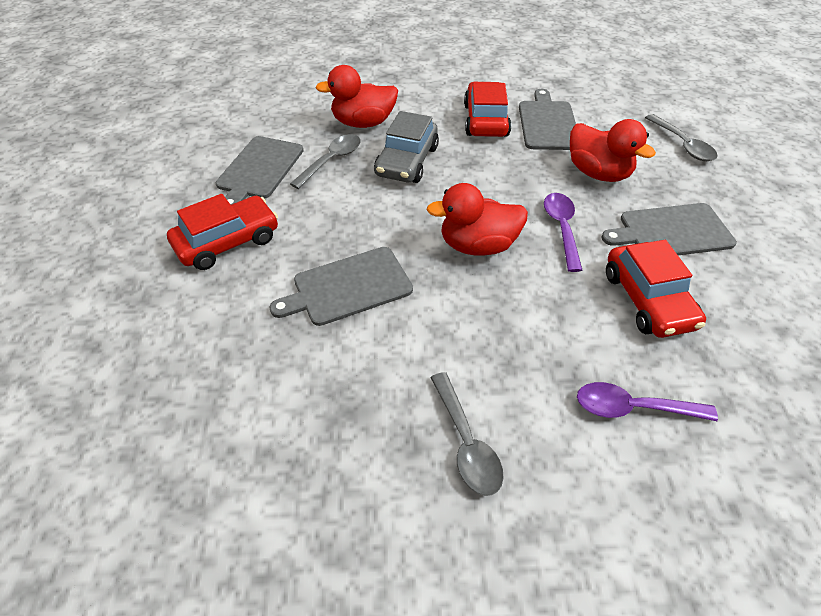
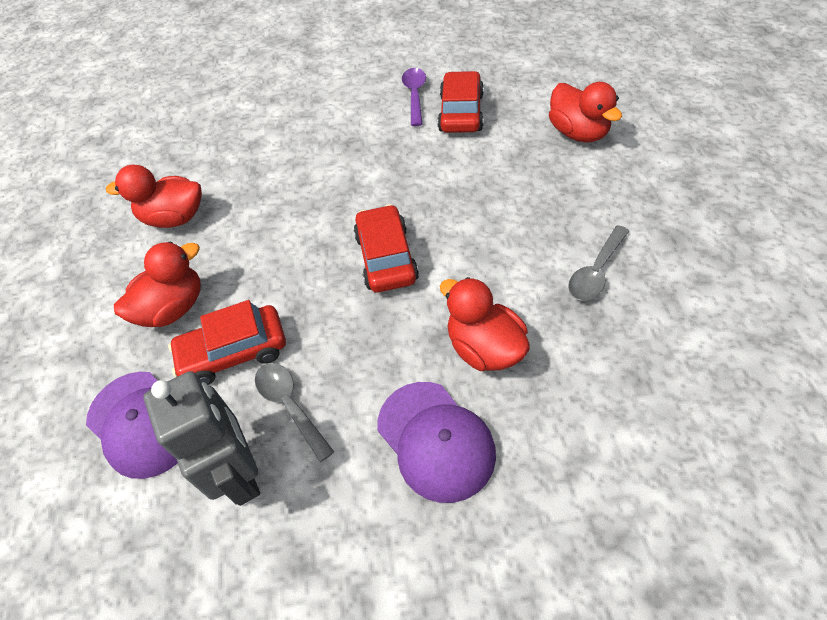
grey car: [374,111,439,183] = 1 -> none = 0
grey cutting board: [216,136,304,205] [269,247,413,326] [519,89,576,150] [601,203,737,255] = 4 -> none = 0
grey robot: none = 0 -> [143,371,260,506] = 1
grey spoon: [290,134,361,189] [430,372,504,496] [645,114,717,161] = 3 -> [255,363,334,462] [568,225,629,301] = 2
purple cap: none = 0 -> [86,372,178,479] [377,382,496,503] = 2
purple spoon: [544,193,583,272] [577,382,718,421] = 2 -> [402,68,426,126] = 1
red duck: [315,65,398,128] [426,183,528,256] [570,119,656,182] = 3 -> [106,165,202,228] [114,242,201,327] [440,277,530,371] [549,82,622,142] = 4

